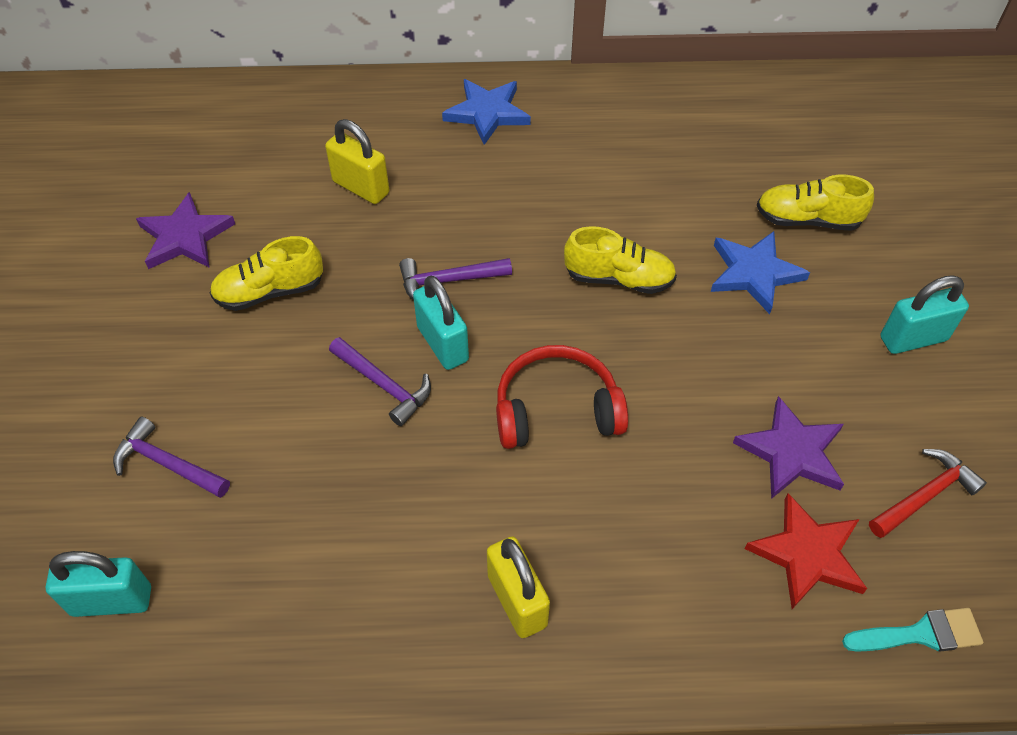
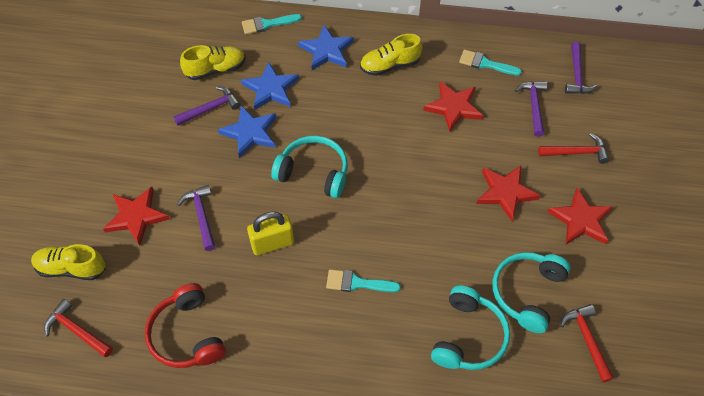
blue star: [442,79,531,145] [711,231,810,314] = 2 -> [218,105,276,158] [241,61,299,110] [298,25,354,70] = 3
purple hammer: [113,416,230,498] [329,337,431,426] [399,258,512,300] = 3 -> [173,86,240,126] [178,185,216,251] [515,81,547,137] [565,42,598,94] = 4
purple star: [136,192,235,269] [733,396,844,499] = 2 -> none = 0
red hammer: [869,449,987,538] = 1 -> [44,299,113,357] [538,133,609,164] [560,304,614,383] = 3
red star: [745,493,867,609] = 1 -> [103,187,170,246] [423,81,483,132] [476,166,541,221] [547,188,613,245] = 4
turquoise brush: [842,608,984,652] = 1 -> [242,14,302,34] [326,269,401,292] [459,50,522,76] = 3
turquoise headphones: none = 0 -> [271,136,348,199] [431,286,510,370] [492,252,571,333] = 3
turquoise padlock: [46,551,151,617] [413,276,469,370] [880,275,969,354] = 3 -> none = 0
yellow padlock: [325,119,389,204] [487,536,550,638] = 2 -> [247,212,294,255] = 1

